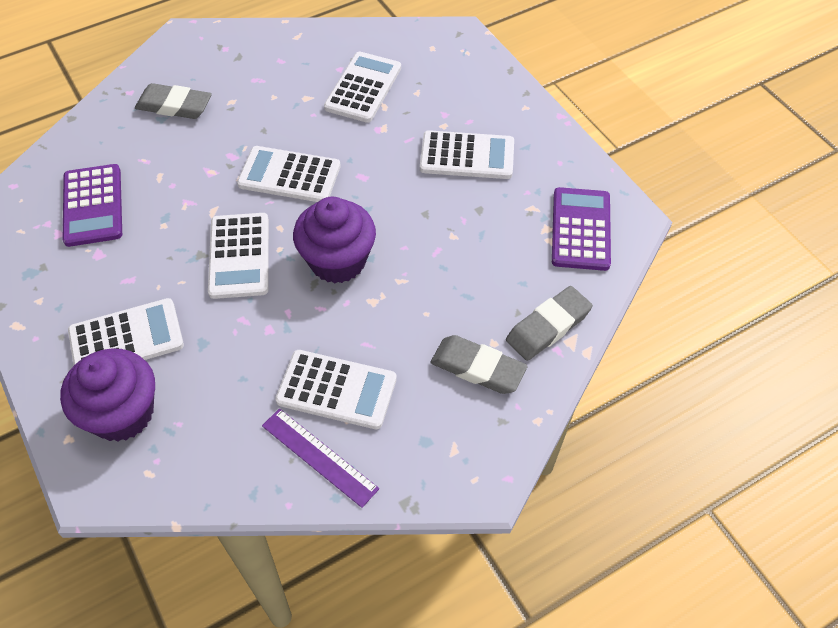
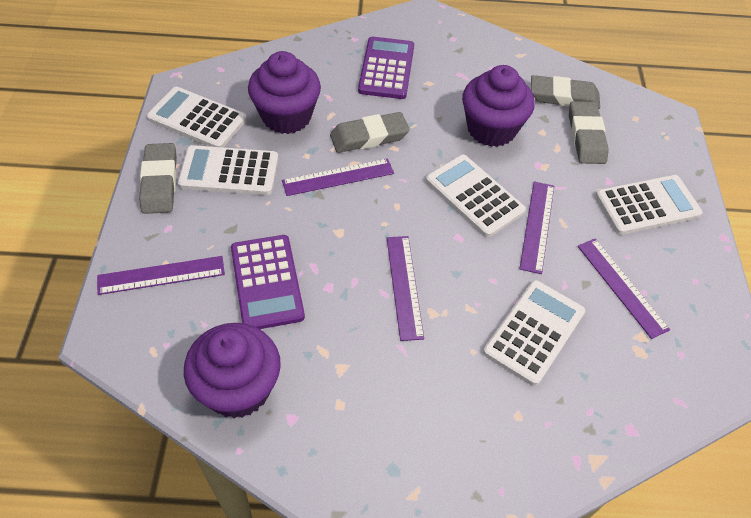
grey eraser: [135,83,212,119] [430,335,527,394] [506,286,593,361] = 3 -> [139,143,177,214] [330,112,410,153] [531,75,600,109] [569,101,609,164] = 4
purple cupcake: [60,348,155,442] [293,197,376,284] = 2 -> [184,323,281,418] [248,51,321,134] [462,65,535,147] = 3
purple ruler: [262,409,379,508] = 1 -> [97,256,225,295] [282,158,394,196] [387,236,424,341] [519,181,554,274] [578,238,670,339] = 5
white calculator: [68,298,184,365] [208,213,269,299] [237,146,341,202] [275,350,397,429] [324,51,401,123] [420,130,514,179] = 6 -> [147,87,247,148] [177,145,278,195] [426,154,526,237] [483,280,585,386] [595,175,703,235] = 5

